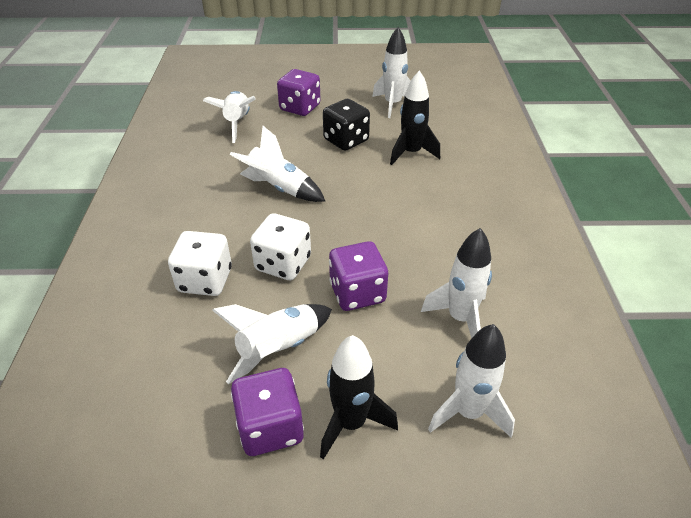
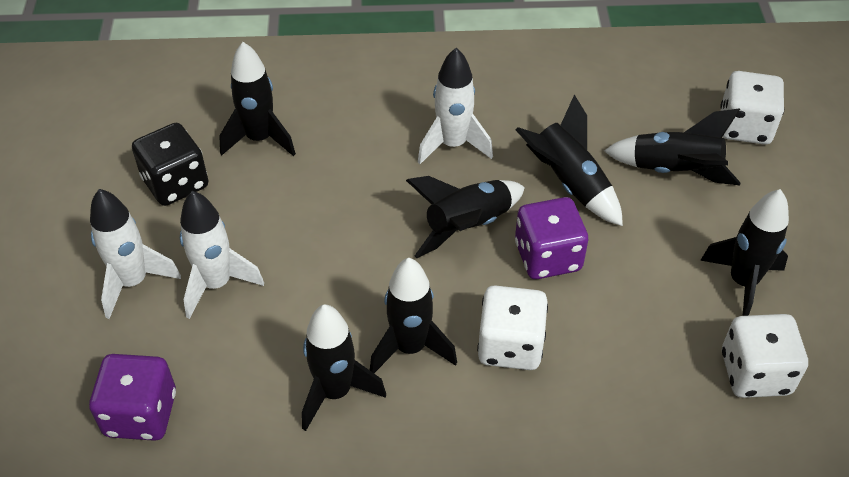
black rocket: [320,335,398,460] [390,70,440,165] = 2 -> [219,42,296,156] [302,304,386,431] [370,258,457,373] [406,176,525,258] [516,94,623,226] [604,108,741,185] [700,189,789,316] = 7
purple dice: [231,368,304,456] [277,69,321,116] [329,241,388,311] = 3 -> [89,354,176,441] [515,197,588,279] = 2
white dice: [168,231,232,296] [250,213,311,281] = 2 -> [477,285,548,370] [720,71,784,145] [722,314,808,398] = 3
white rocket: [203,91,256,143] [212,304,332,384] [230,126,325,202] [372,27,411,118] [421,228,492,338] [428,324,515,437] = 6 -> [90,189,181,319] [180,191,264,319] [418,48,493,164] = 3

